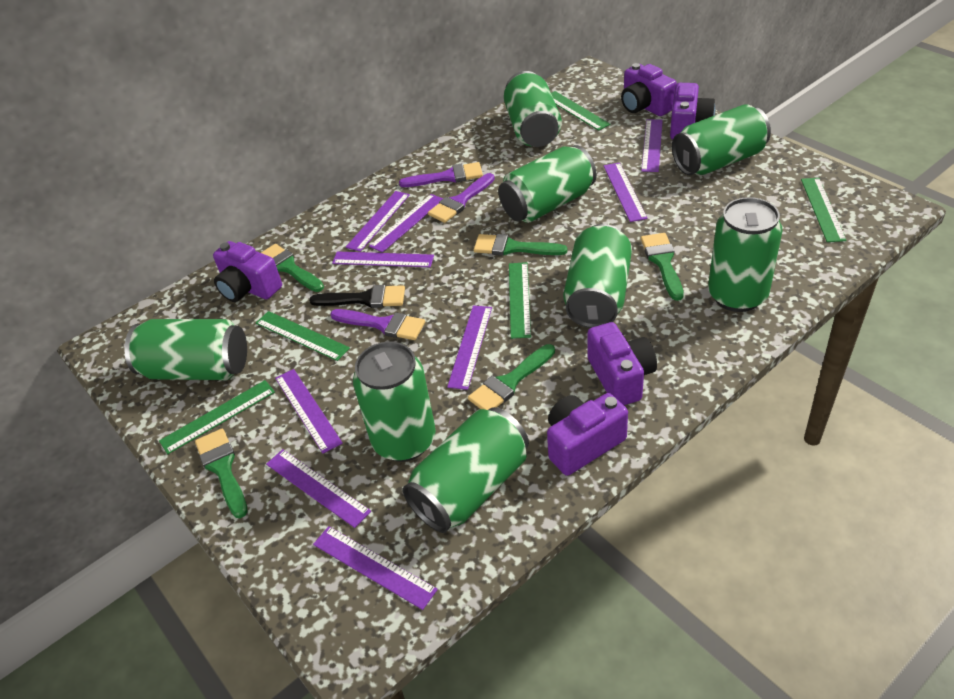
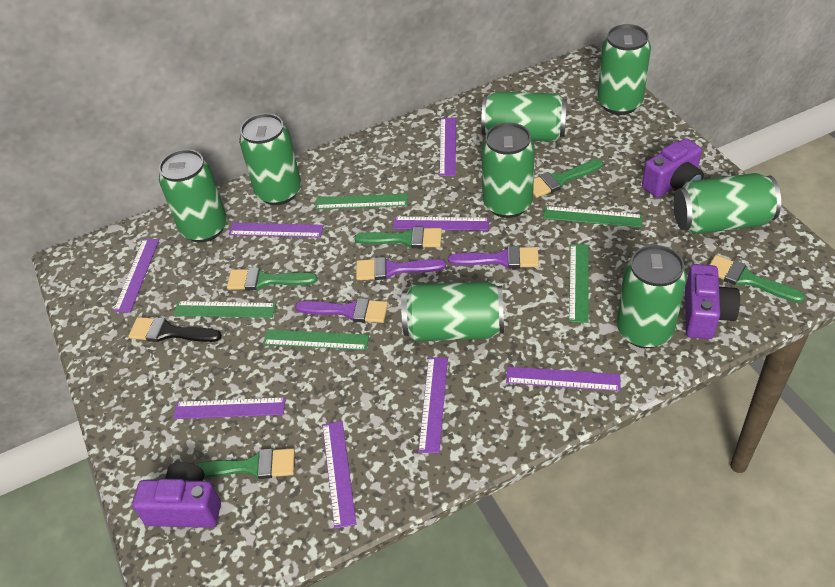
purple camera: [213,241,282,302] [547,393,628,476] [588,322,657,405] [621,63,677,116] [670,83,715,140] = 5 -> [133,462,221,528] [642,138,704,198] [685,264,740,339] = 3
purple ruler: [266,449,371,528] [275,369,343,454] [313,526,438,610] [332,251,434,267] [346,191,410,252] [369,194,443,253] [447,305,492,390] [604,163,648,222] [641,119,663,172] = 9 -> [113,239,159,312] [173,397,286,419] [229,223,324,238] [322,421,356,529] [393,216,489,231] [418,357,448,454] [439,117,456,176] [506,366,620,391] = 8

